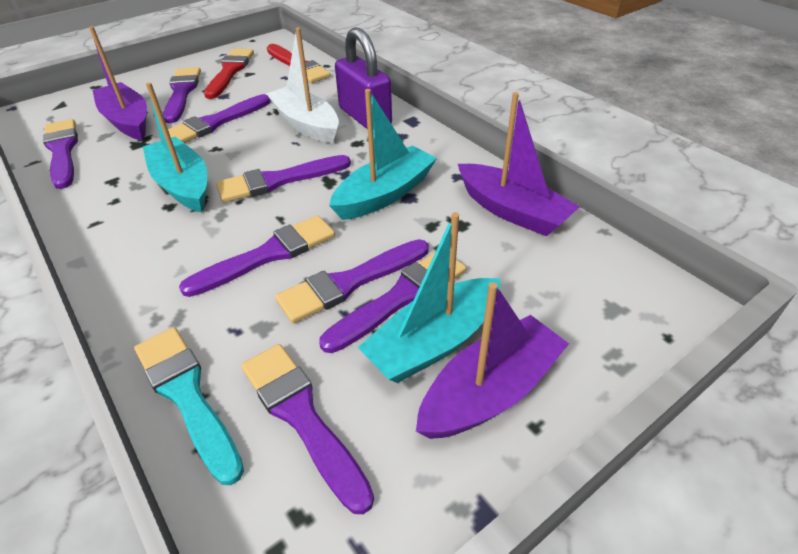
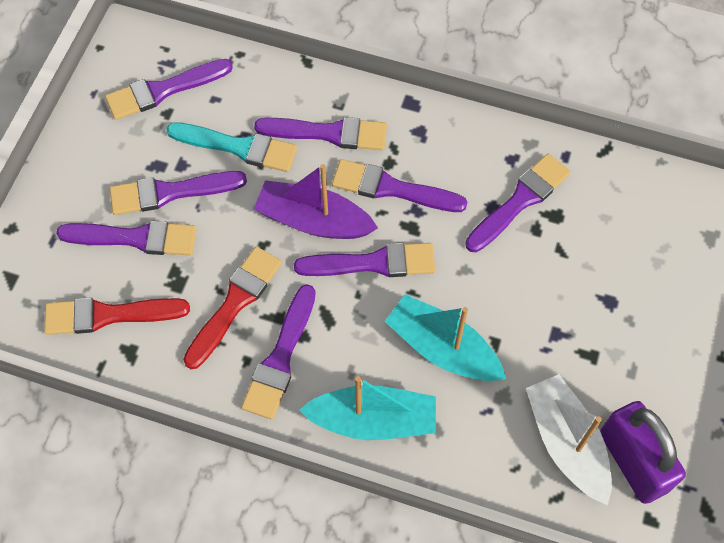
purple boat: [89,26,147,140] [416,282,569,439] [458,92,580,236] = 3 -> [254,164,378,239] = 1
turquoise boat: [143,82,207,212] [329,89,437,220] [357,212,500,383] = 3 -> [299,376,436,440] [384,294,506,381] = 2

